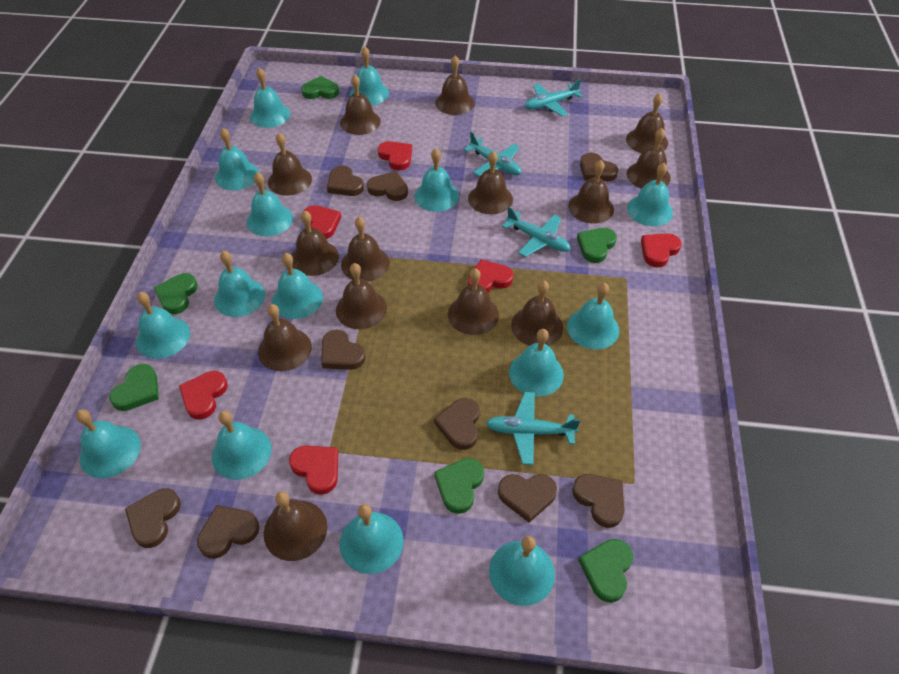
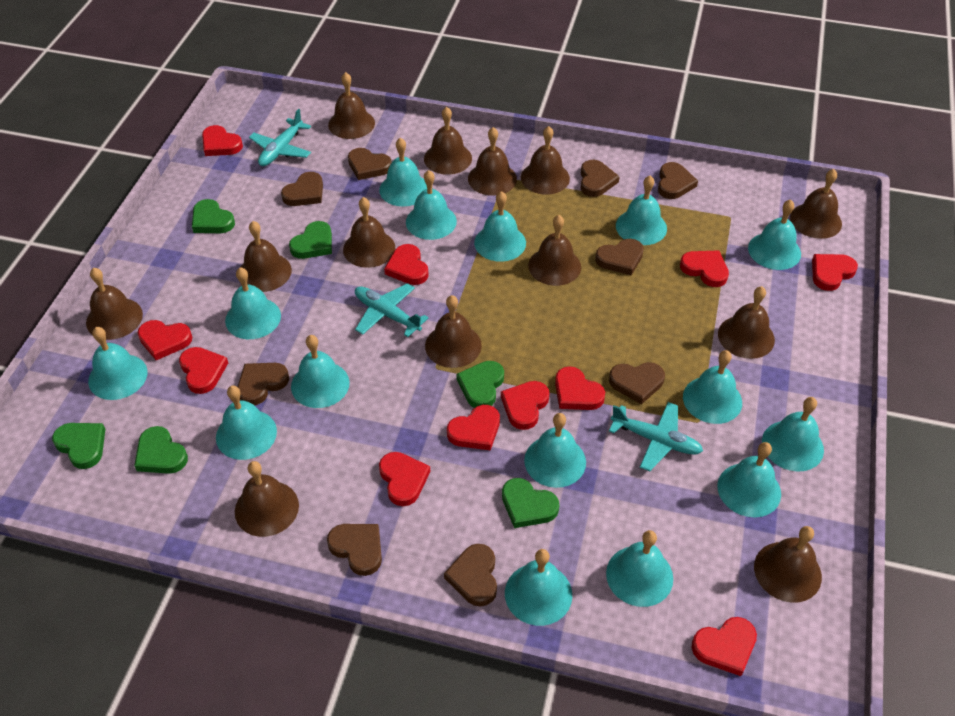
brown bell: [258,304,312,371] [264,491,327,561] [268,133,312,196] [292,211,339,276] [336,263,387,329] [340,74,381,135] [341,217,390,282] [435,55,475,115] [448,268,499,335] [468,151,513,215] [511,280,563,346] [568,160,614,224] [626,93,668,153] [627,128,671,189] = 14 -> [86,268,143,340] [235,461,299,537] [241,221,292,292] [328,72,375,139] [343,197,395,268] [424,107,472,175] [425,295,482,368] [468,127,517,196] [521,126,570,195] [528,215,581,286] [718,286,775,359] [754,526,822,603] [790,169,842,239] = 13
red heart: [179,371,228,420] [289,446,338,495] [304,205,341,239] [378,141,412,170] [468,259,514,292] [641,233,682,267] = 6 -> [138,320,192,360] [179,347,228,394] [202,125,243,156] [379,452,430,506] [384,244,429,285] [447,405,500,450] [501,381,550,430] [555,366,605,410] [680,250,729,287] [692,617,757,676] [812,254,858,291] = 11
turquoise plane: [464,132,521,176] [486,392,581,465] [502,207,571,257] [525,79,583,116] = 4 -> [249,109,311,166] [355,283,429,337] [609,402,703,471] = 3

